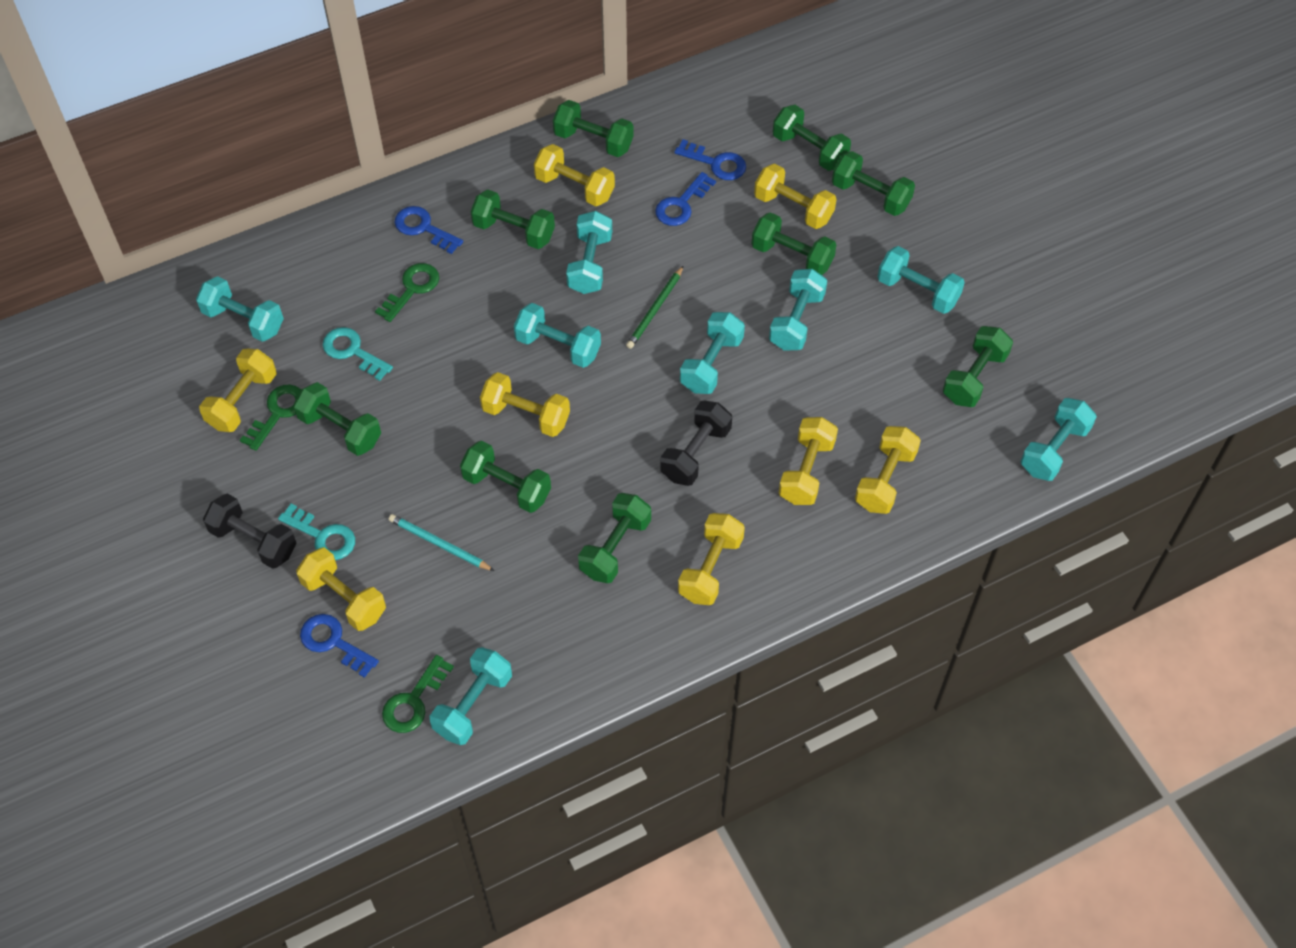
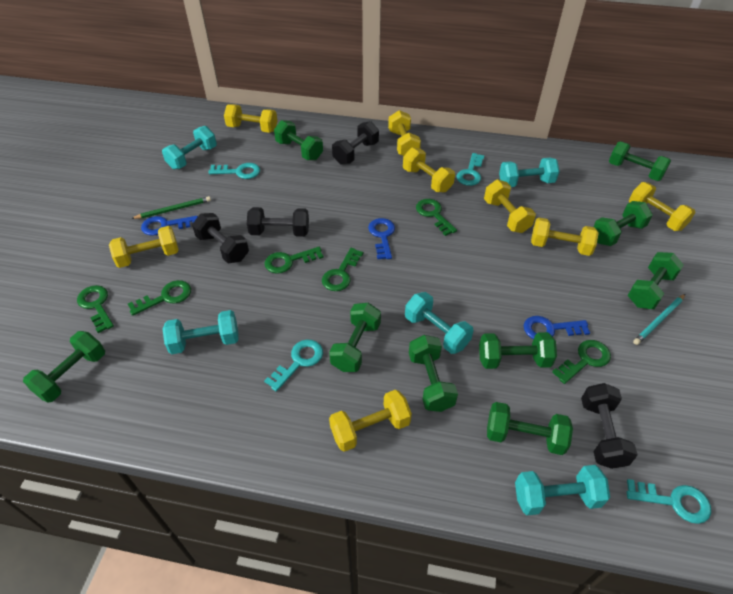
black dumbbell: [203,493,296,569] [660,401,732,486] = 2 -> [192,213,249,263] [247,207,309,237] [332,121,379,165] [581,383,638,469] = 4
blue key: [300,614,379,678] [395,206,463,254] [655,172,716,226] [674,139,746,180] = 4 -> [141,216,198,236] [368,218,395,259] [524,316,590,339] = 3
green key: [240,384,302,451] [375,263,439,322] [382,655,454,733] = 3 -> [77,285,114,333] [128,280,191,316] [264,247,324,274] [322,248,363,291] [416,199,457,236] [552,340,611,384] = 6
turquoise dumbbell: [196,276,284,342] [430,647,512,745] [514,303,601,368] [566,211,612,294] [680,312,745,394] [769,269,827,351] [877,246,965,314] [1021,398,1097,481] = 8 -> [162,126,217,169] [163,310,239,354] [405,292,474,354] [499,158,560,187] [515,465,610,515] = 5
turquoise key: [278,503,355,560] [323,327,393,381] = 2 -> [208,163,260,179] [264,340,323,392] [456,153,484,186] [626,479,711,524] = 4

